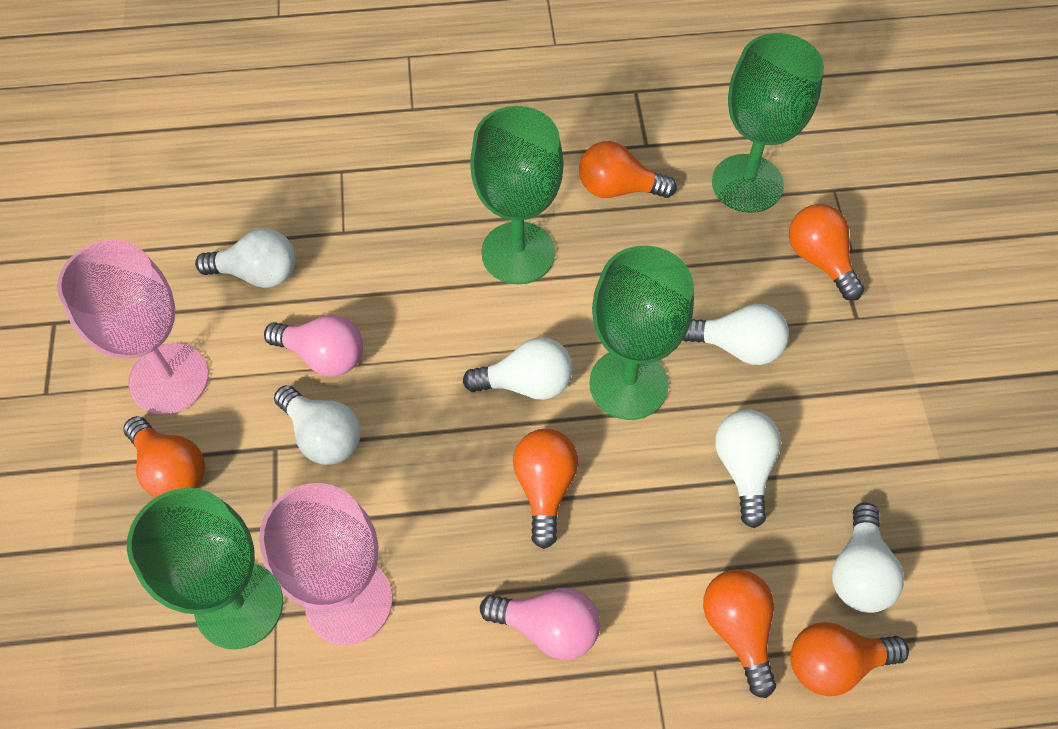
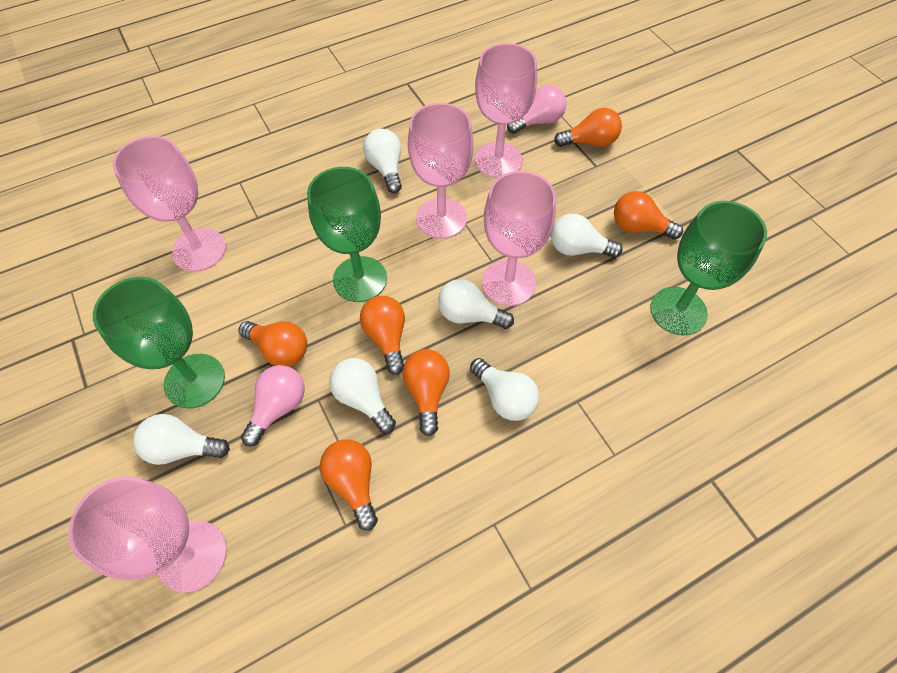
green goblet: [127,488,283,649] [470,106,564,285] [589,245,694,420] [712,33,824,213] = 4 -> [93,277,225,409] [307,167,387,302] [650,201,767,336] = 3
pink goblet: [57,240,209,415] [259,483,392,645] = 2 -> [68,476,227,593] [113,136,226,272] [408,103,474,239] [475,43,537,178] [482,171,556,306] = 5

